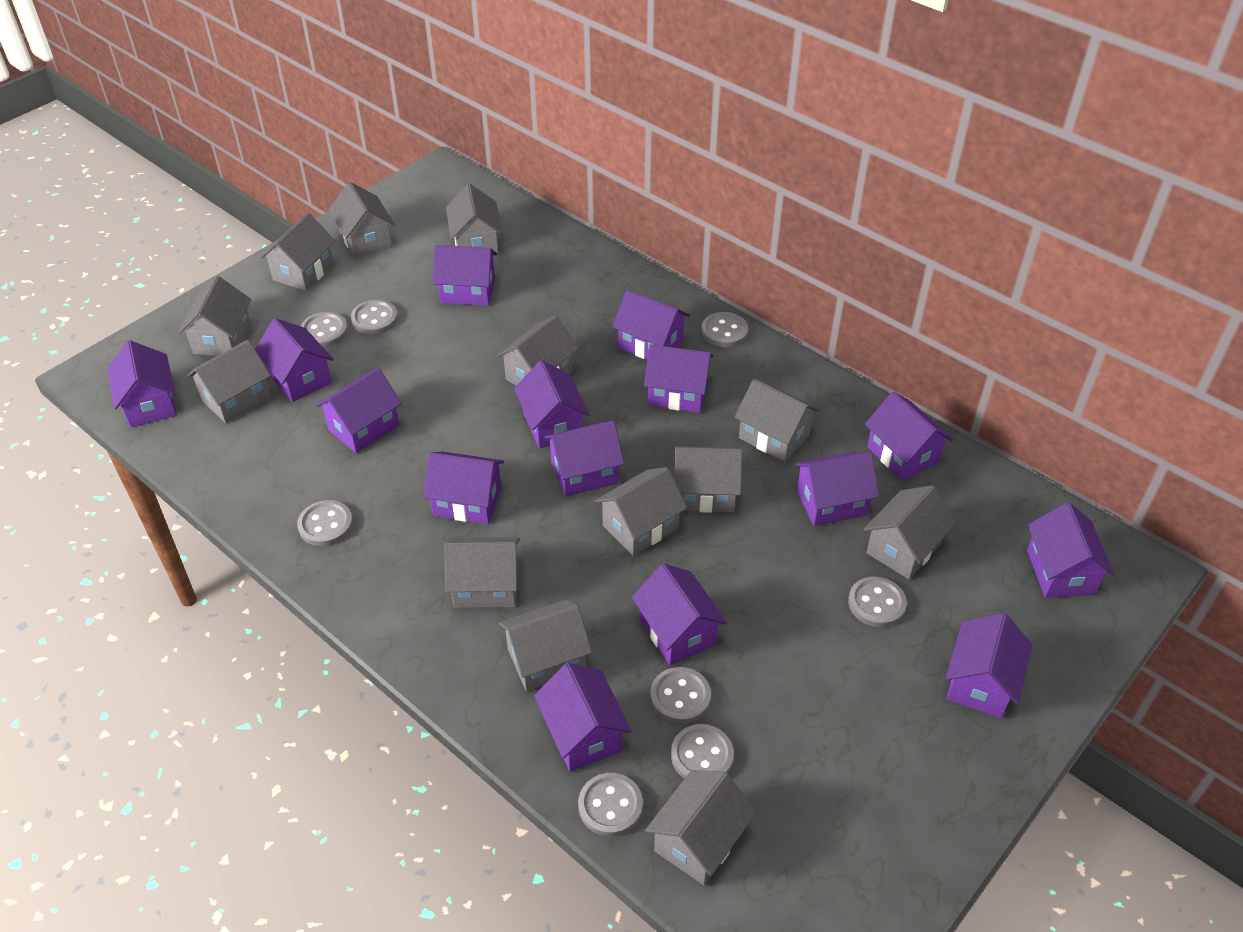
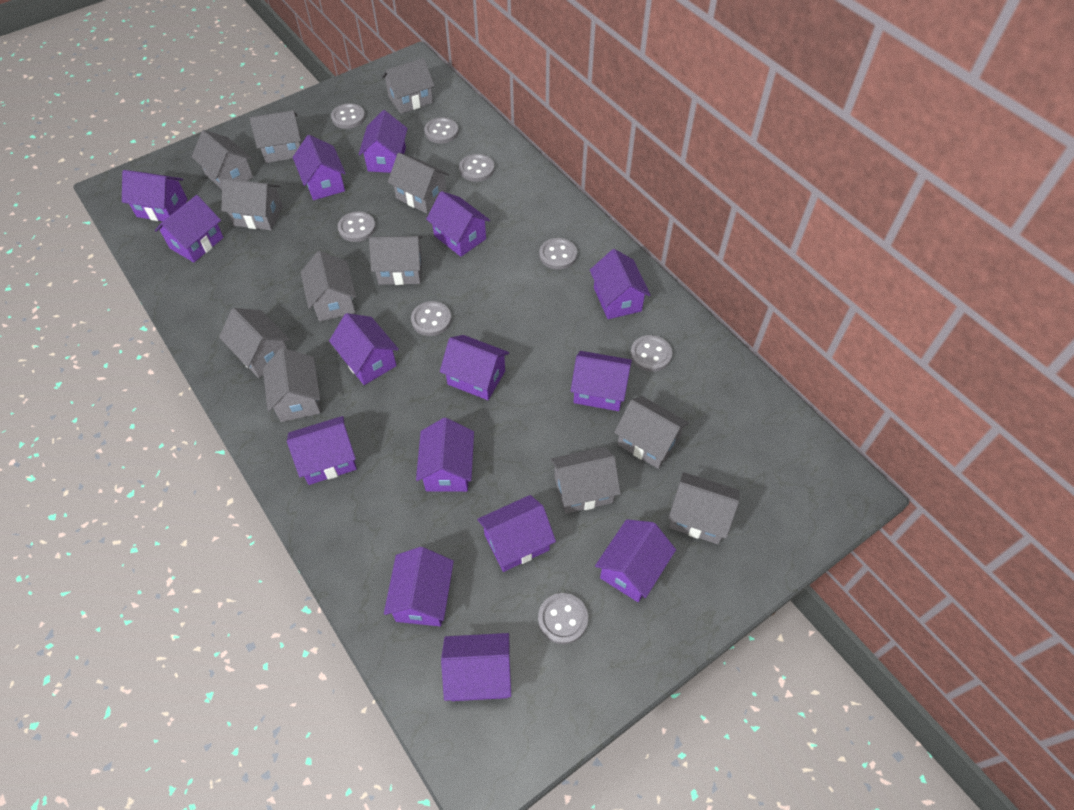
grey house: [178,276,251,356] [187,340,271,423] [260,213,335,291] [329,182,395,258] [444,537,520,608] [446,184,503,255] [497,315,579,386] [499,600,592,691] [595,467,687,556] [645,770,757,885] [674,446,742,513] [735,379,819,462] [864,485,956,579] = 13 -> [192,130,253,189] [219,308,290,378] [221,178,283,230] [250,110,302,163] [263,348,321,422] [300,251,356,322] [369,236,423,285] [381,58,435,114] [388,153,449,213] [550,447,621,514] [614,396,689,469] [668,472,739,544] = 12

